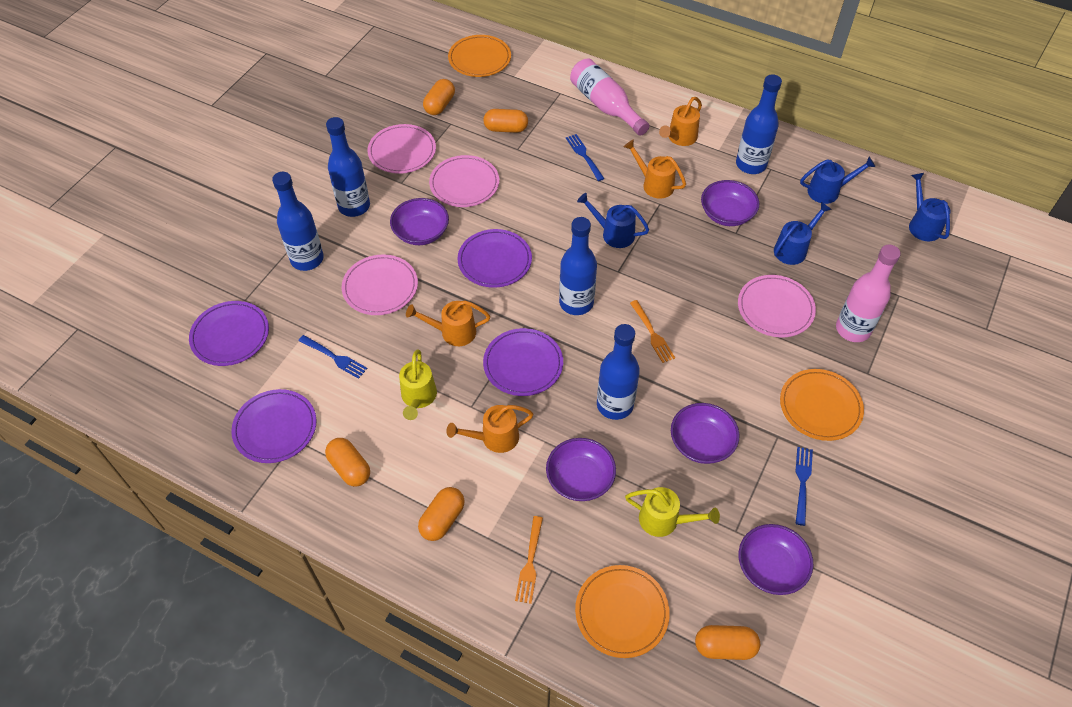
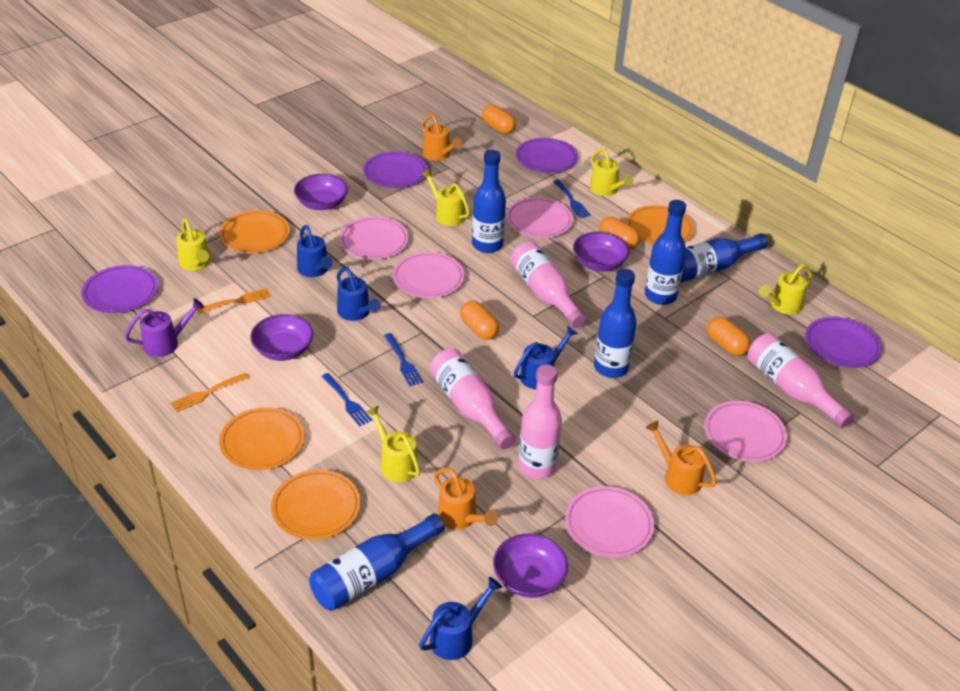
orange capsule: [325,438,370,486] [418,487,465,541] [423,79,455,115] [483,109,528,133] [695,625,760,660] = 5 -> [460,301,499,340] [482,105,516,134] [599,217,640,249] [707,317,751,356] = 4
orange plate: [448,35,511,77] [575,565,670,658] [780,369,864,441] = 3 -> [219,210,290,253] [219,407,305,470] [271,470,361,540] [626,205,694,245] = 4
orange watering can: [406,301,490,346] [446,405,533,453] [624,140,686,199] [659,97,702,146] = 4 -> [422,114,462,161] [434,468,498,530] [646,421,717,495] = 3
pink bottle: [570,59,649,136] [836,245,901,342] = 2 -> [430,349,516,449] [510,242,586,328] [518,364,562,478] [748,333,854,428] = 4
pink plate: [342,254,418,315] [367,124,436,174] [429,155,499,207] [738,275,816,337] = 4 -> [339,216,409,259] [393,252,464,298] [506,197,573,238] [565,486,654,557] [704,401,787,462] = 5
purple bowl: [390,198,449,245] [546,438,616,501] [671,403,740,464] [701,180,759,226] [739,524,813,595] = 5 -> [250,314,313,361] [294,174,348,210] [493,534,568,598] [573,232,629,271] = 4
purple watering can: none = 0 -> [125,298,204,357] = 1
yellow watering can: [399,349,437,420] [625,487,720,537] = 2 -> [176,219,211,271] [366,406,420,482] [421,169,470,226] [590,148,634,196] [759,264,813,315] = 5

